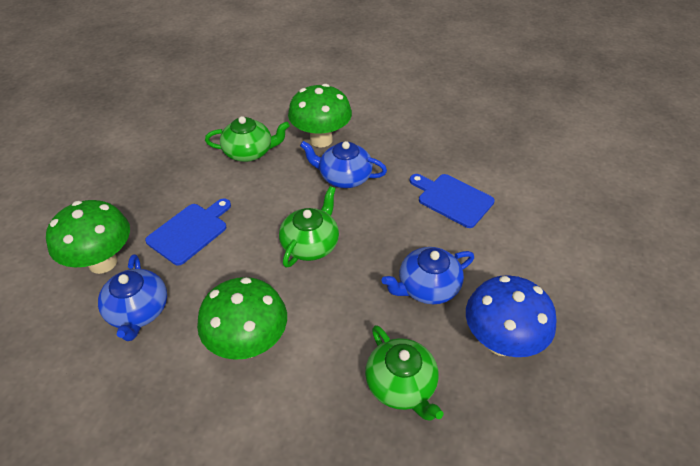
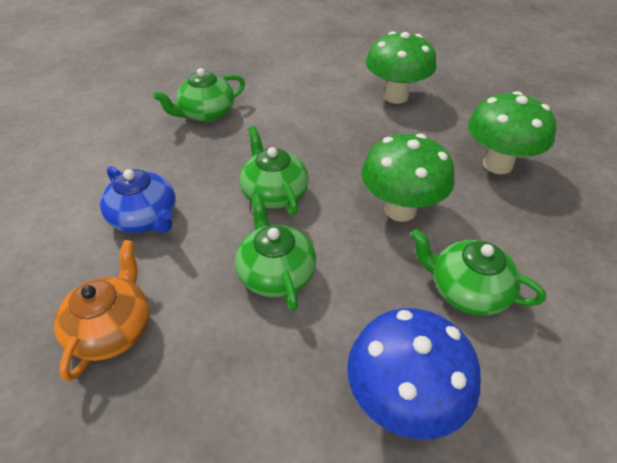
blue cutting board: [145,199,231,265] [410,174,495,228] = 2 -> none = 0
blue teapot: [98,254,167,341] [300,141,387,188] [382,247,474,304] = 3 -> [100,166,176,233] = 1
green teapot: [205,116,290,162] [279,186,339,268] [365,325,443,420] = 3 -> [153,68,245,122] [235,194,316,311] [240,126,309,215] [410,229,546,316] = 4
orange teapot: none = 0 -> [54,240,150,381] = 1

